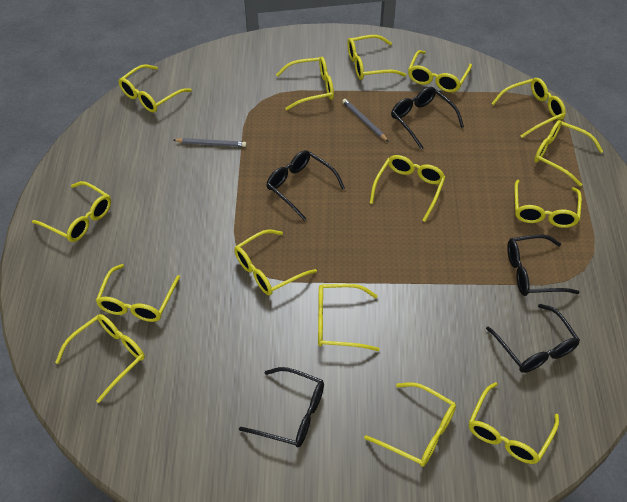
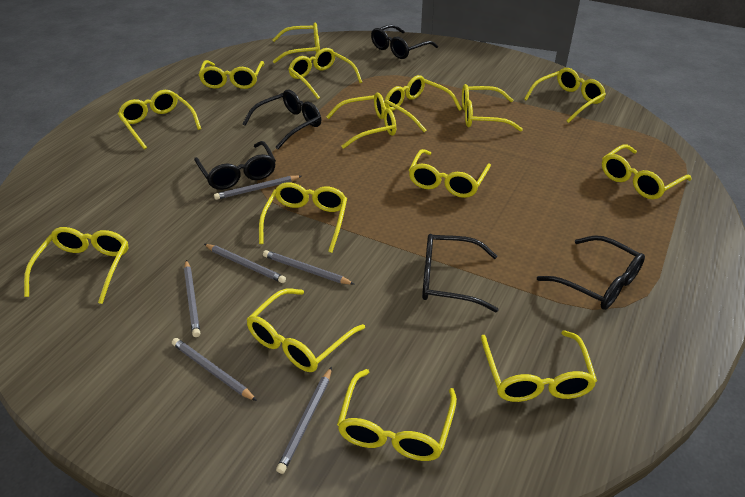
grey pencil: [174,138,246,147] [342,99,389,142] = 2 -> [172,338,257,401] [184,260,200,337] [204,244,286,283] [214,176,302,200] [263,250,355,285] [276,367,332,474] = 6

